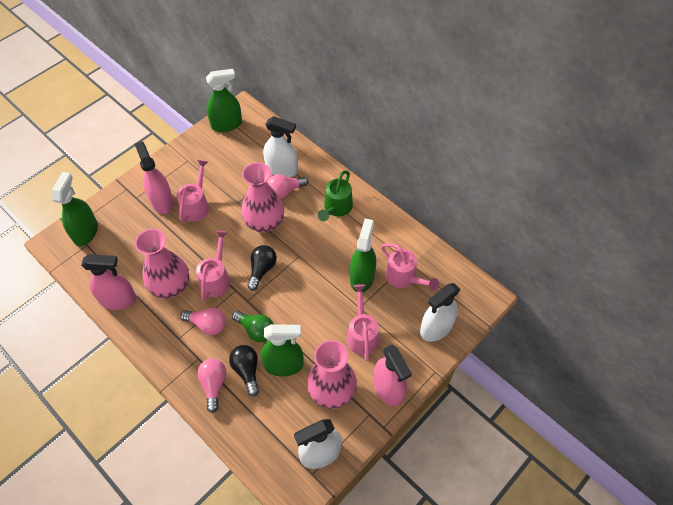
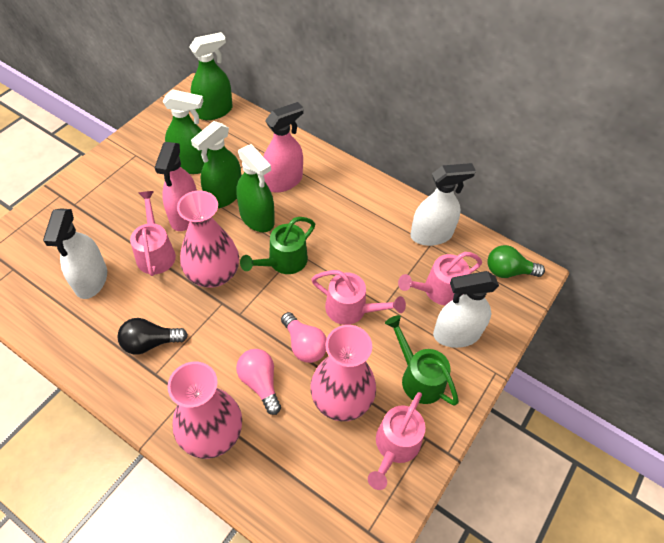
black light bulb: [229,345,259,397] [247,245,277,291] = 2 -> [117,318,188,355] = 1
green watering can: [318,171,353,221] = 1 -> [240,217,315,274] [385,315,459,406] = 2
pink light bulb: [180,308,226,335] [197,359,227,413] [267,174,308,198] = 3 -> [236,349,281,415] [281,312,327,363] = 2
pink spray bottle: [81,254,136,310] [135,141,174,214] [374,344,412,406] = 3 -> [155,142,197,231] [263,102,304,193] = 2

